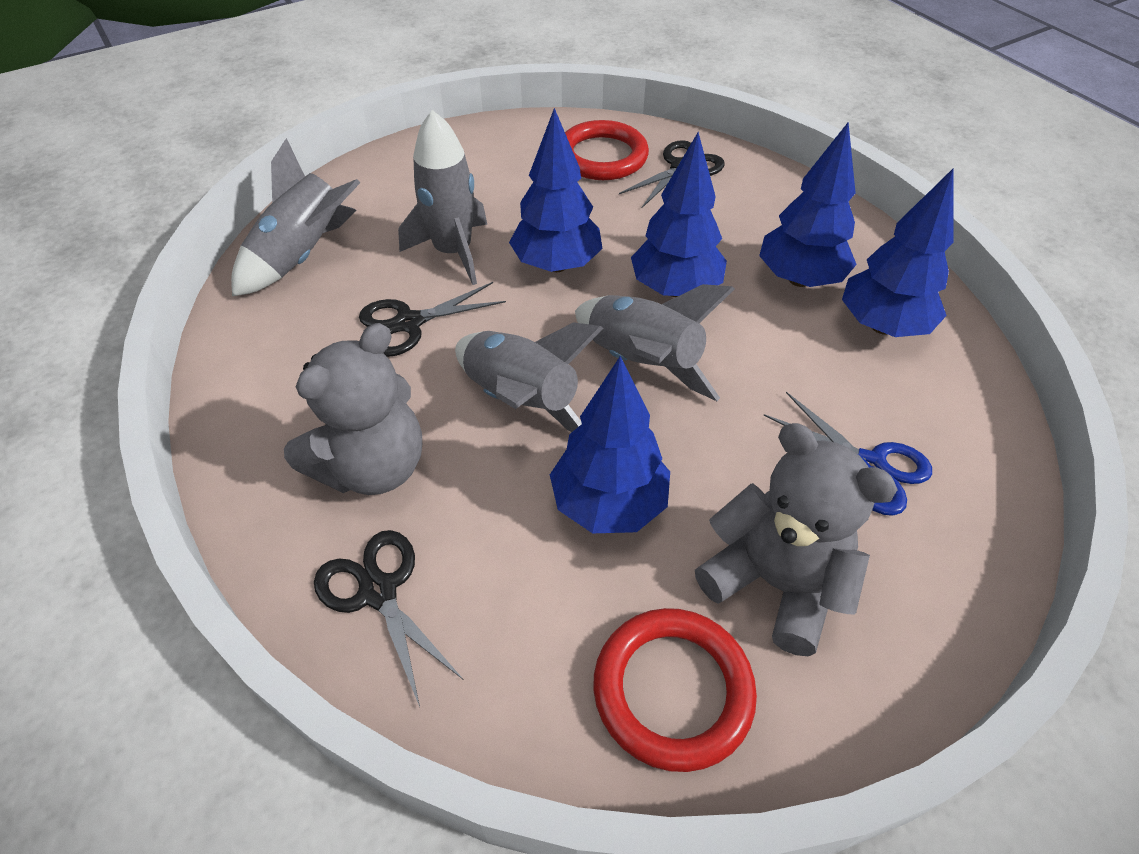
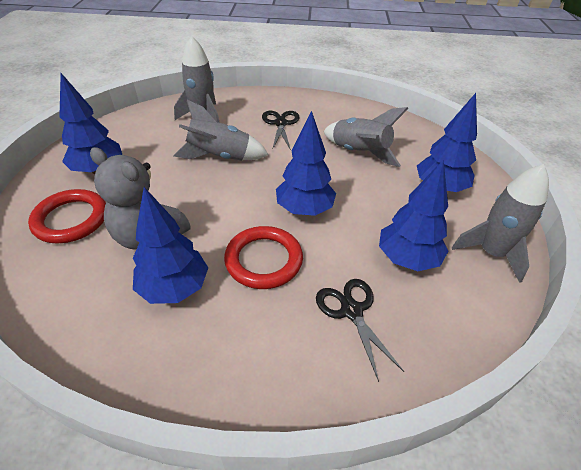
black scissors: [314,530,464,707] [359,282,506,357] [619,140,725,208] = 3 -> [262,111,299,150] [316,279,404,382] = 2
blue scissors: [764,392,932,516] = 1 -> none = 0
grey teddy bear: [284,323,422,495] [695,423,898,656] = 2 -> [90,147,191,250] = 1

